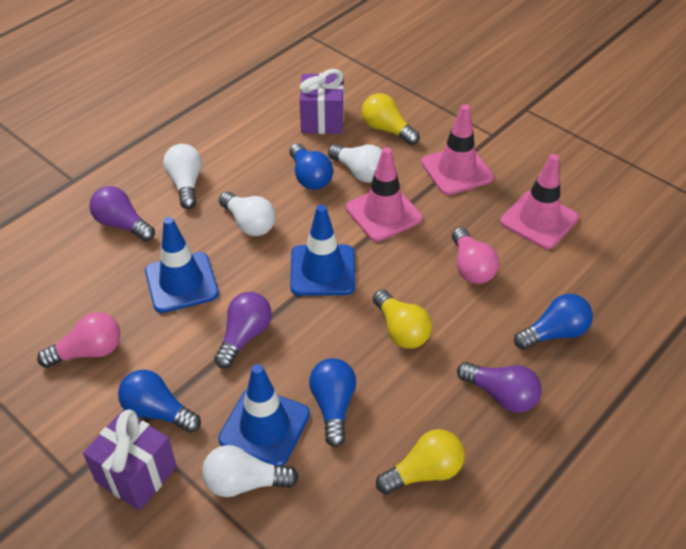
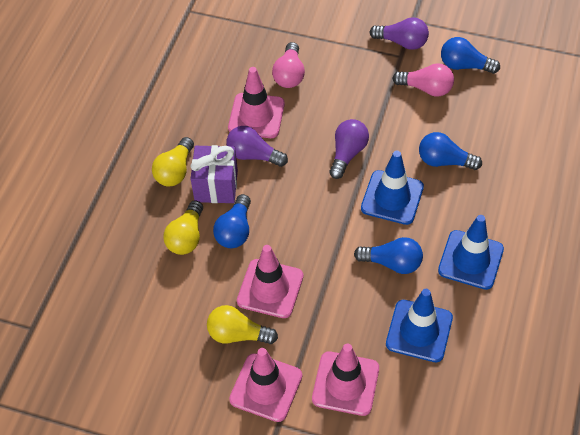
pink traffic cone: [346,147,423,242] [421,104,494,195] [500,154,579,249] = 3 -> [228,67,285,138] [229,348,302,422] [237,245,303,318] [312,344,379,416] = 4
purple gift: [83,409,177,510] [300,69,344,134] = 2 -> [190,145,238,203] = 1
white light bulb: [163,144,202,209] [202,445,299,497] [219,192,276,236] [328,144,382,183] = 4 -> none = 0

